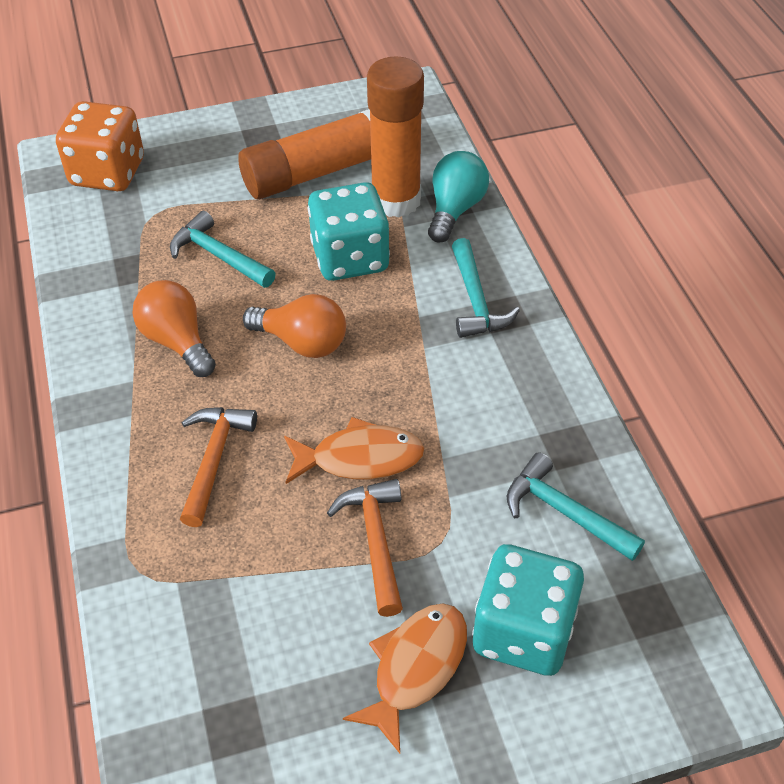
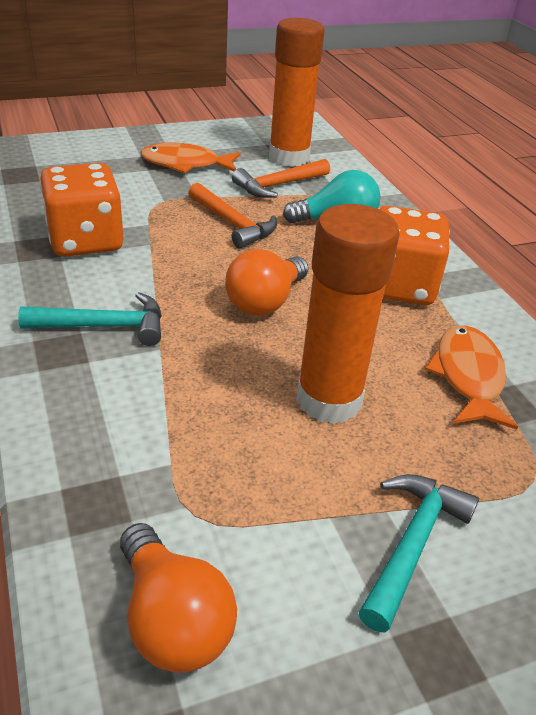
orange dice: [56,101,144,191] = 1 -> [40,163,124,257] [380,206,450,305] = 2
turquoise dice: [308,182,390,281] [472,544,584,676] = 2 -> none = 0
turquoise hammer: [170,211,276,288] [452,238,520,338] [507,452,645,561] = 3 -> [18,292,162,346] [359,474,479,633] = 2

